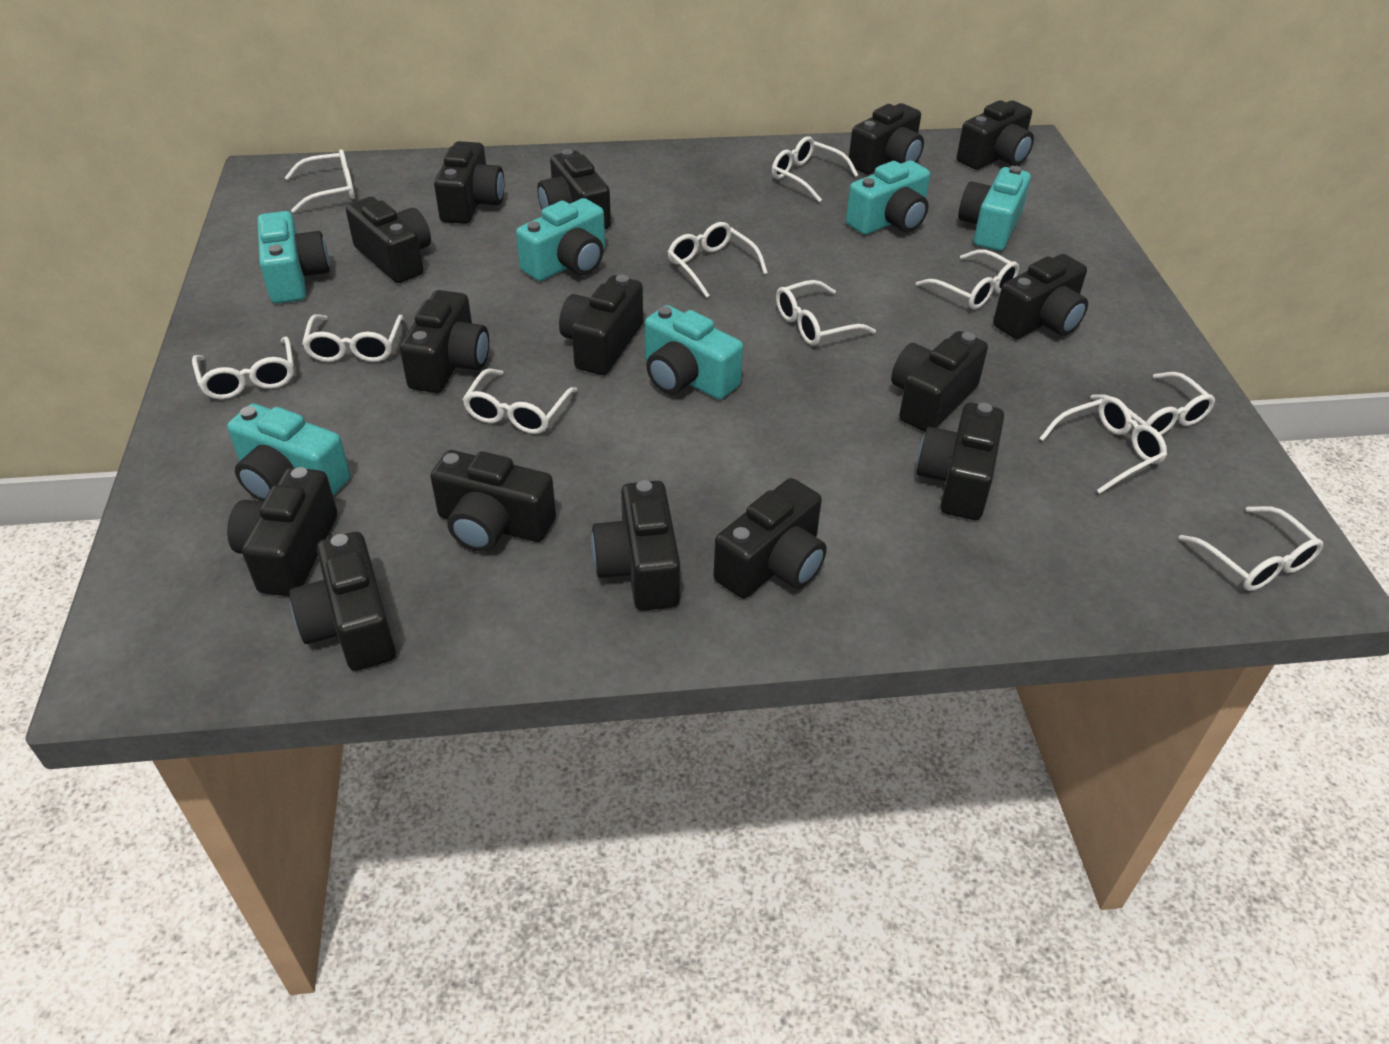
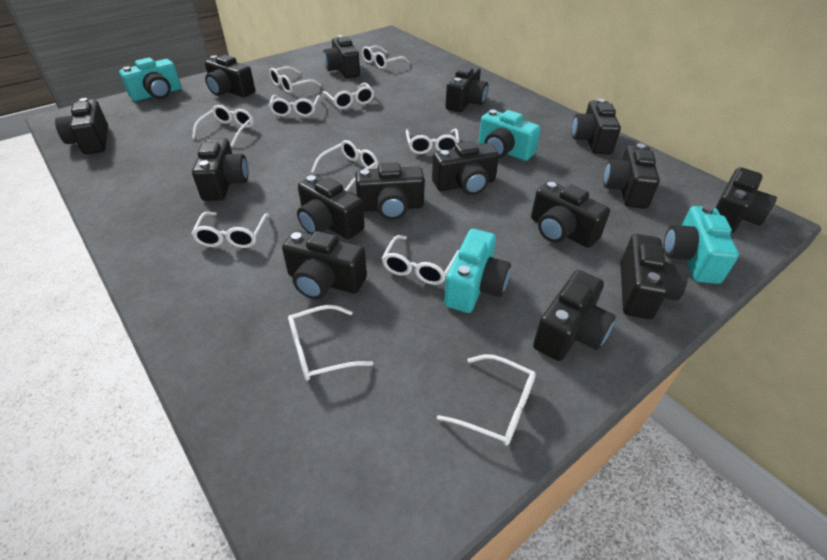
turquoise camera: [227,404,350,502] [257,211,329,304] [516,198,605,281] [645,305,743,400] [846,161,930,235] [958,166,1031,251] = 6 -> [119,58,182,101] [444,229,511,313] [479,110,541,161] [664,205,739,284] = 4

